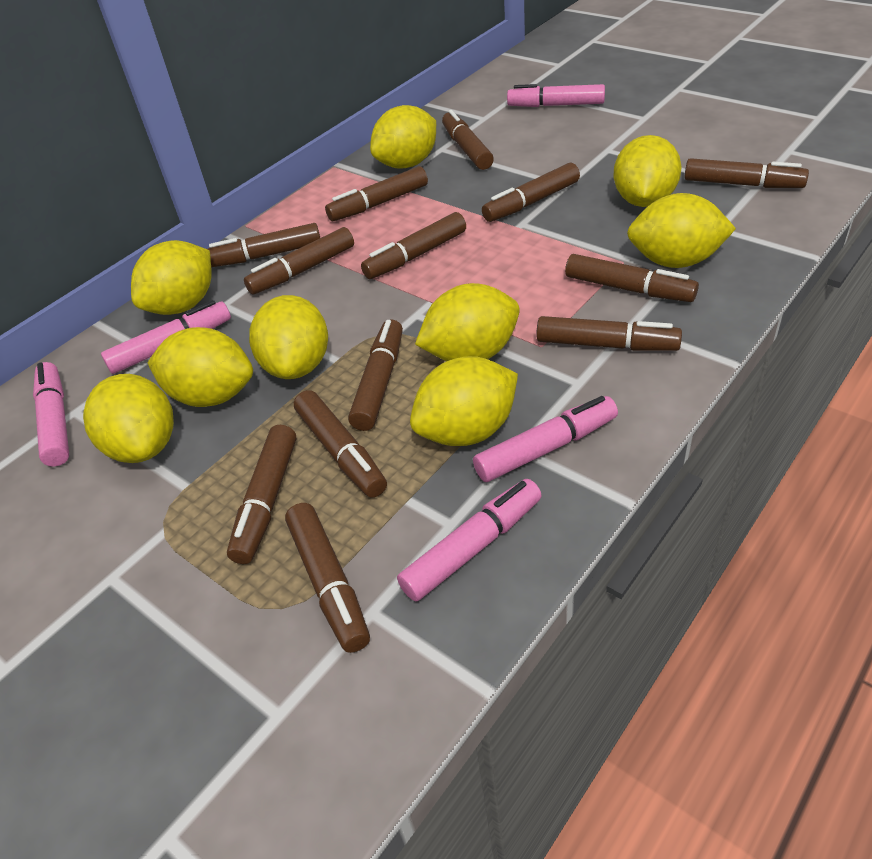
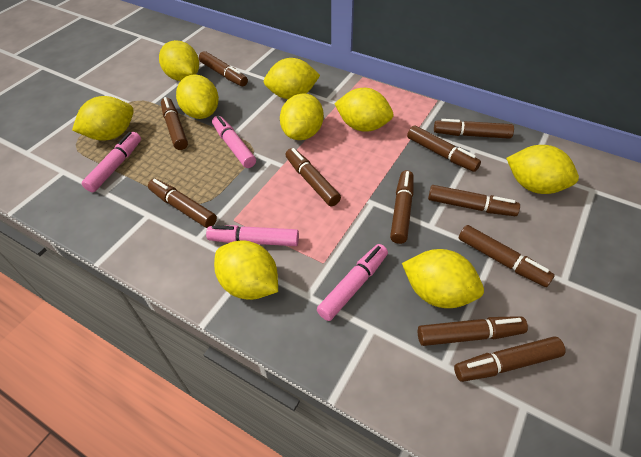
brown marker: [207,223,320,267] [227,425,296,564] [244,227,354,295] [285,503,370,653] [294,390,387,498] [325,166,428,221] [348,319,403,431] [361,212,466,279] [442,110,494,170] [482,163,580,222] [536,316,682,351] [565,254,699,302] [684,158,809,188] = 13 -> [148,179,217,228] [161,97,188,150] [199,51,248,86] [286,148,341,206] [390,170,414,244] [407,125,481,172] [418,316,528,346] [428,185,520,216] [434,119,514,139] [454,336,566,382] [459,225,555,287] = 11
pink marker: [33,362,69,467] [101,300,231,374] [397,479,542,602] [473,396,618,482] [507,84,605,107] = 5 -> [81,132,141,192] [206,225,299,246] [212,115,256,168] [317,244,388,321] = 4

